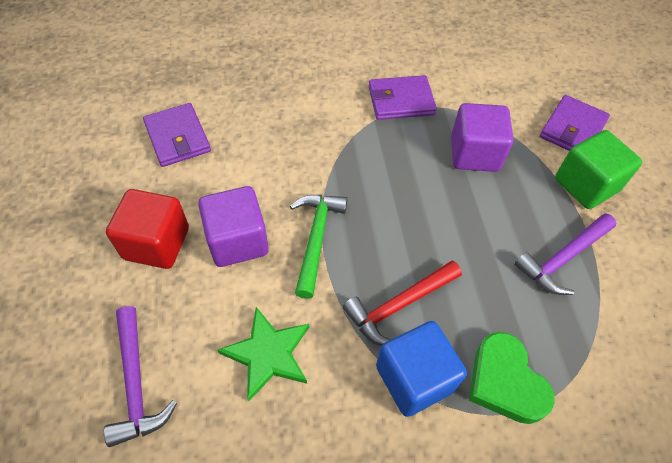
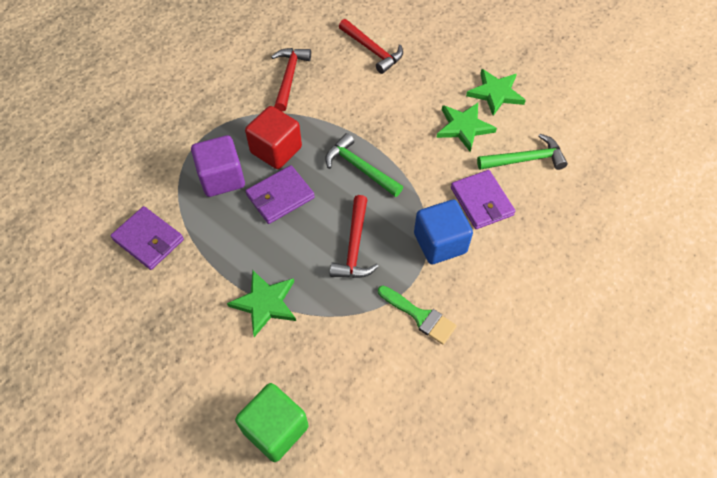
green brush: none = 0 -> [378,286,457,345] = 1
green hammer: [290,195,348,299] = 1 -> [325,133,403,197] [477,134,568,170] = 2
green heart: [469,332,555,424] = 1 -> none = 0
green star: [217,307,309,401] = 1 -> [227,270,296,337] [436,103,497,152] [466,69,526,116] = 3
purple cube: [198,186,269,267] [451,103,513,172] = 2 -> [191,135,245,197] = 1
purple hammer: [104,306,177,447] [514,213,616,295] = 2 -> none = 0
red hammer: [343,260,462,346] = 1 -> [271,48,311,112] [330,195,379,278] [339,19,403,74] = 3

